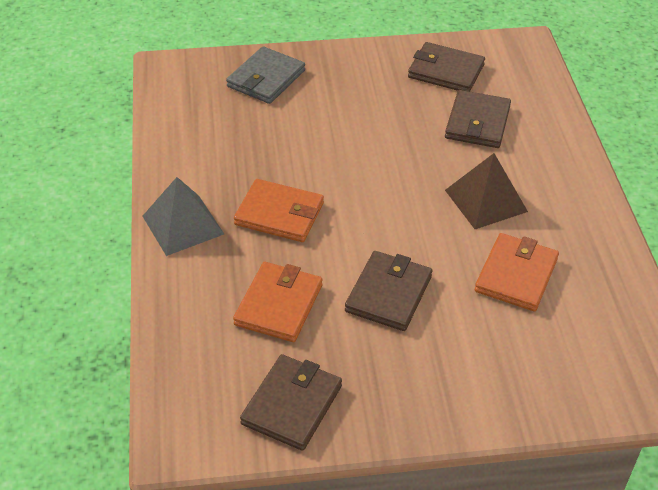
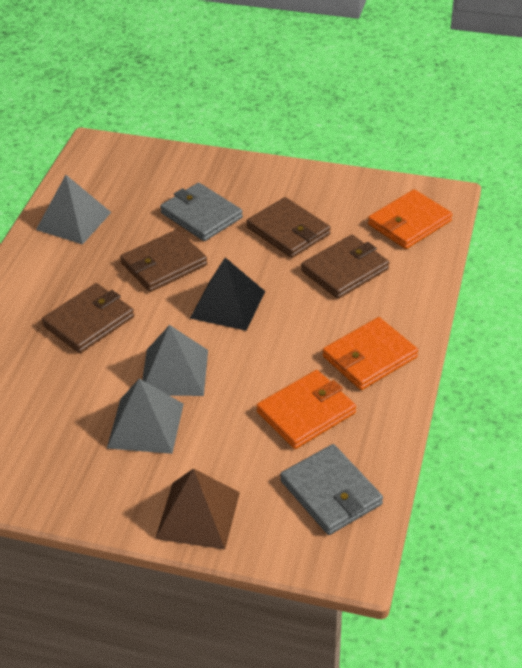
black pyramid: none = 0 -> [190,257,265,331] = 1
grey pyramid: [142,177,224,256] = 1 -> [36,175,111,245] [107,379,184,454] [142,325,208,396] = 3
grey wallet: [226,46,305,104] = 1 -> [160,183,243,241] [280,444,383,535] = 2

